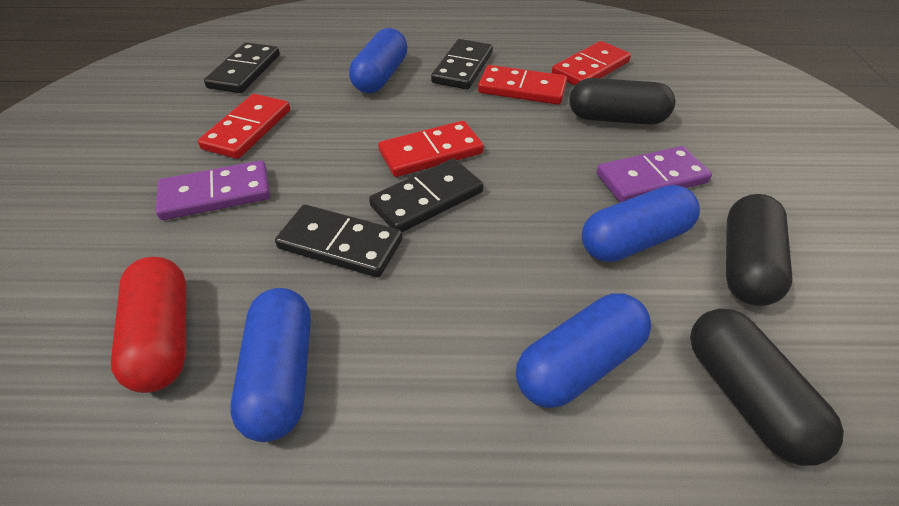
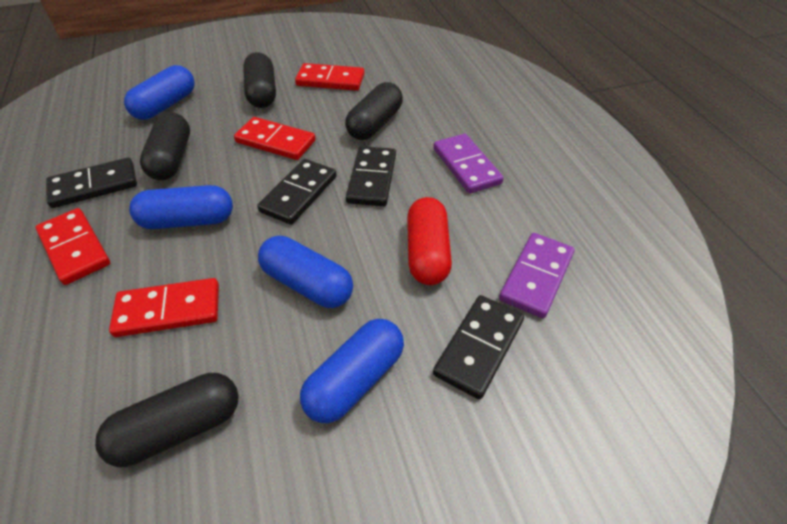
black capsule: [569,78,675,125] [690,309,844,466] [726,194,793,306] = 3 -> [95,373,239,467] [140,112,190,180] [243,52,276,108] [345,82,403,140] = 4

